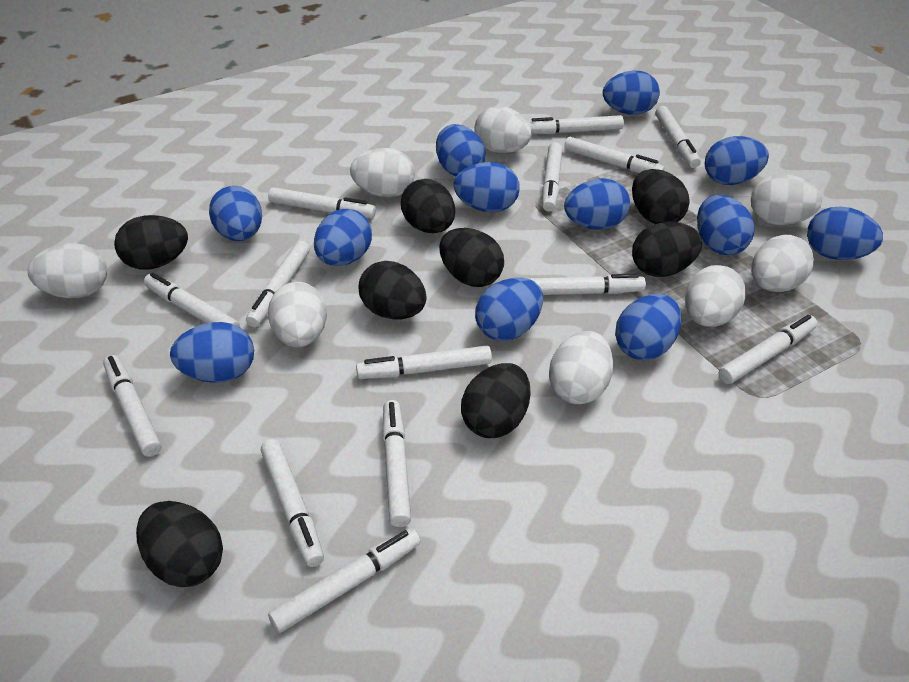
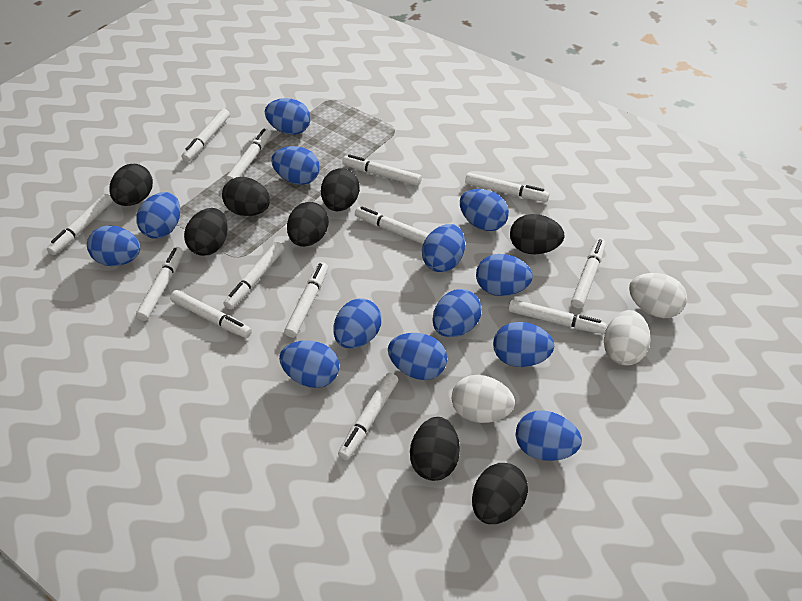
blue egg: [170,322,254,383] [209,186,262,241] [314,209,372,266] [436,124,485,176] [454,162,520,212] [475,278,543,341] [564,178,630,230] [603,71,660,115] [615,294,681,360] [697,195,755,255] [705,136,769,185] [807,206,883,260] = 12 -> [87,226,140,266] [136,192,180,239] [265,98,311,135] [271,146,320,185] [279,340,339,388] [333,298,382,348] [388,333,447,380] [422,224,465,272] [432,289,482,337] [460,189,509,231] [476,254,533,296] [493,322,554,367] [516,410,582,461] = 13
white egg: [27,243,107,298] [268,282,327,347] [350,148,415,197] [474,106,532,153] [549,331,613,404] [685,265,746,327] [751,174,822,225] [751,235,814,292] = 8 -> [452,375,515,423] [604,310,651,366] [629,273,687,318] = 3
white marker: [103,355,161,456] [144,273,240,327] [246,241,310,327] [261,439,324,567] [268,187,376,218] [268,528,421,633] [356,345,492,379] [382,400,411,527] [527,274,646,295] [528,115,624,134] [542,142,562,212] [564,137,665,173] [655,106,701,168] [719,315,818,384] = 14 -> [47,193,113,255] [136,247,184,321] [170,290,252,338] [182,109,230,162] [224,242,284,310] [226,128,271,182] [284,262,328,338] [338,373,398,460] [343,154,422,186] [355,206,429,244] [465,173,550,202] [508,299,607,334] [571,238,606,309] = 13

